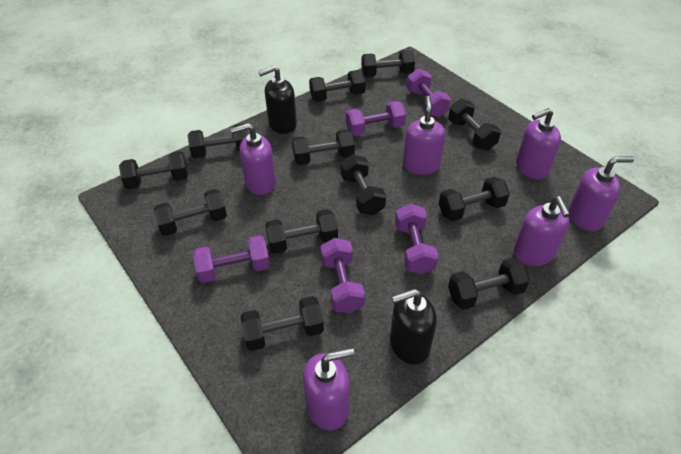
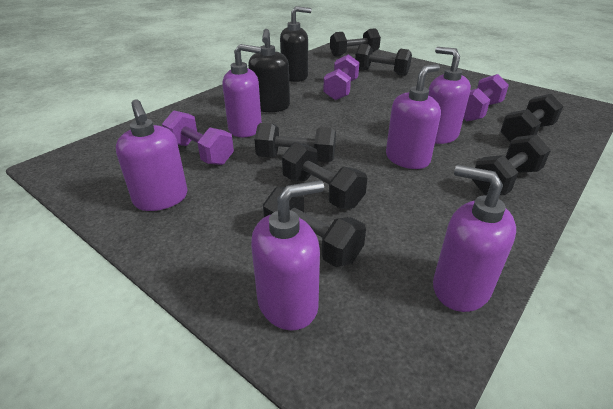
black dumbbell: [119,151,188,189] [154,189,227,236] [188,124,249,158] [240,296,324,351] [265,209,338,254] [292,129,355,165] [309,70,365,102] [341,154,386,215] [361,50,415,77] [439,177,510,221] [448,99,501,150] [448,258,530,310] = 12 -> [255,123,336,162] [263,187,366,267] [282,142,367,209] [330,28,381,56] [355,44,412,76] [472,134,551,195] [500,94,563,142] = 7
purple dumbbell: [193,235,270,283] [320,238,365,313] [346,101,406,136] [395,204,438,275] [407,68,451,117] = 5 -> [162,110,234,165] [323,54,359,100] [463,74,509,122] = 3

